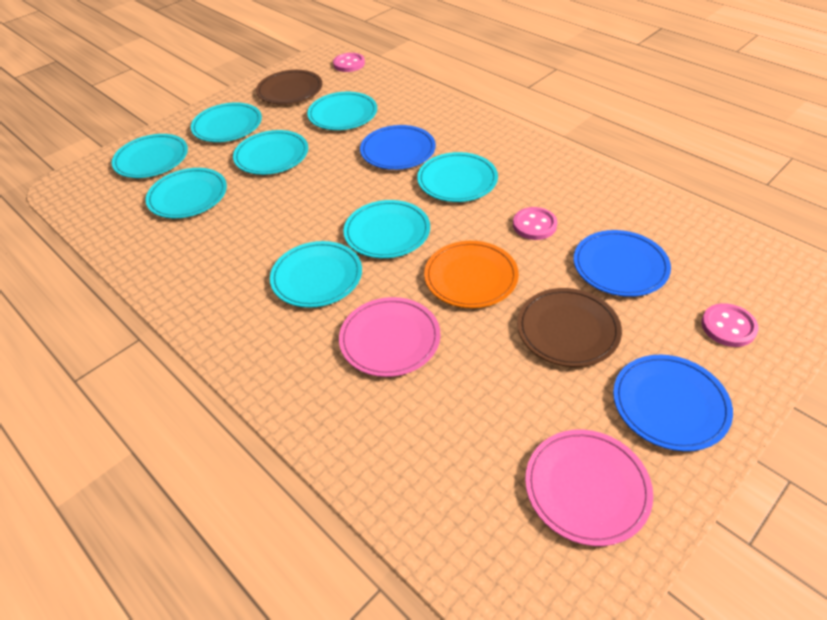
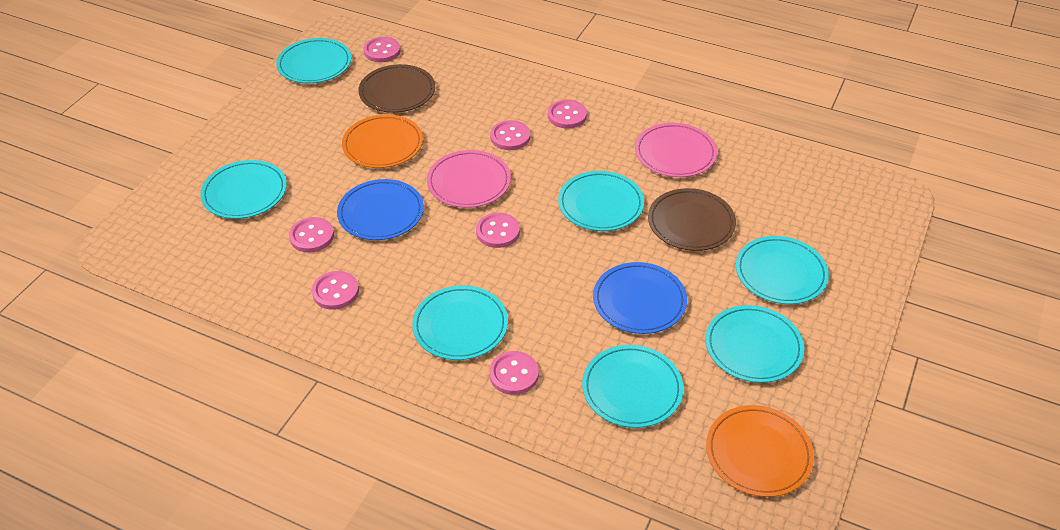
blue plate: [360,125,436,170] [574,230,671,297] [613,355,733,451] = 3 -> [337,179,424,240] [593,262,687,334] = 2
orange plate: [424,241,519,308] = 1 -> [342,114,423,168] [706,405,814,497] = 2
pink button: [333,53,365,72] [513,207,557,240] [701,303,759,347] = 3 -> [289,217,334,253] [312,271,359,310] [364,37,401,62] [476,213,520,248] [489,351,539,395] [490,120,530,150] [548,100,587,129] = 7
turquoise plate: [112,134,188,178] [146,168,227,218] [191,103,262,142] [233,130,308,175] [270,241,362,308] [307,92,377,130] [344,200,430,258] [417,152,498,202] = 8 -> [200,160,287,219] [276,38,351,84] [412,285,508,360] [558,171,644,231] [582,345,684,428] [705,305,804,383] [736,236,829,304] = 7

